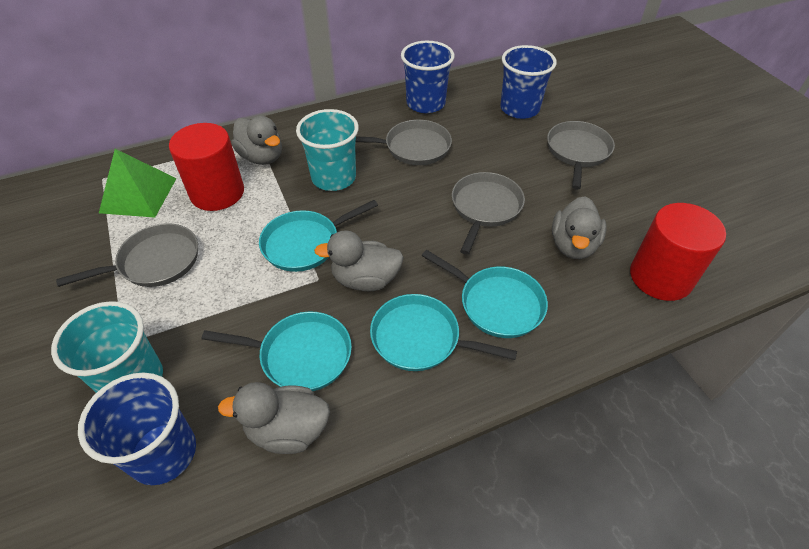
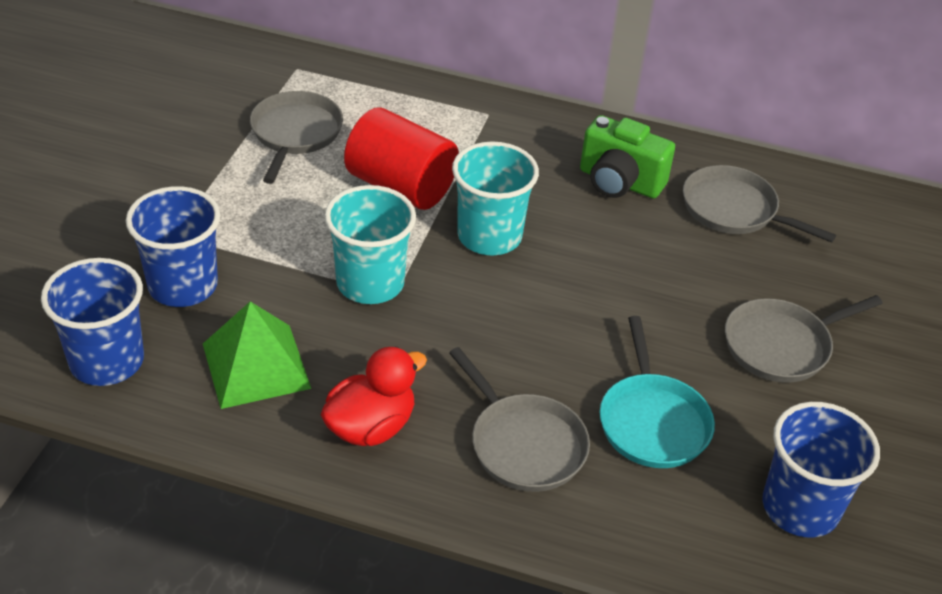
green camera: none = 0 -> [580,115,675,198] = 1
grey duck: [218,382,330,454] [231,116,282,165] [314,230,404,291] [552,196,606,259] = 4 -> none = 0
red cylinder: [169,123,244,211] [630,203,726,301] = 2 -> [344,107,459,210] = 1
red duck: none = 0 -> [321,346,427,446] = 1
turquoise pan: [202,312,352,391] [259,200,378,272] [370,294,517,371] [422,250,548,338] = 4 -> [600,316,715,468] = 1

